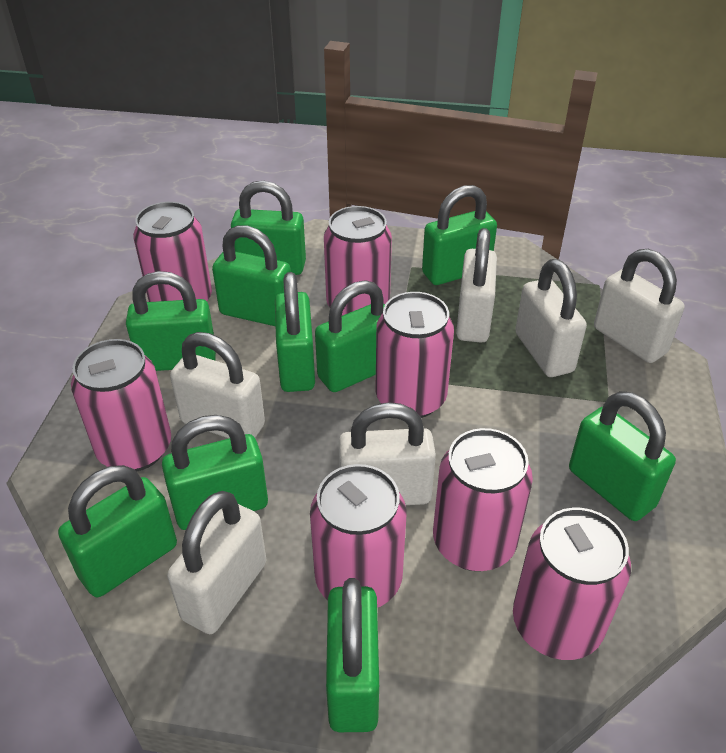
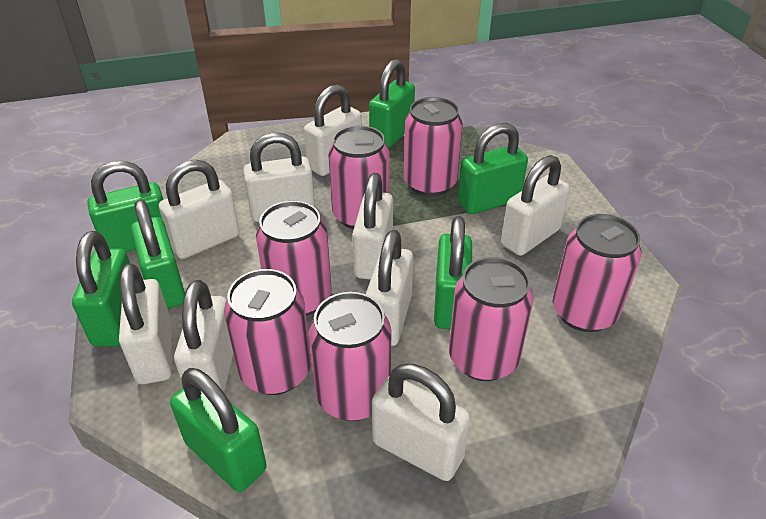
green padlock: [58,465,177,597] [126,271,216,371] [162,415,268,530] [212,225,291,326] [231,181,306,275] [275,272,315,392] [315,280,385,392] [326,578,379,732] [422,185,497,285] [569,391,676,521] = 10 -> [72,231,130,347] [88,161,163,252] [131,200,185,309] [170,368,267,492] [369,59,415,148] [434,216,472,329] [458,123,528,214] = 7
white padlock: [167,491,267,634] [170,332,265,438] [339,402,436,505] [456,228,497,343] [515,259,587,377] [594,249,684,363] = 6 -> [119,263,172,384] [159,160,240,259] [174,280,233,392] [243,132,315,222] [304,84,362,176] [352,173,393,280] [366,230,413,346] [372,364,470,481] [501,155,570,256] = 9

